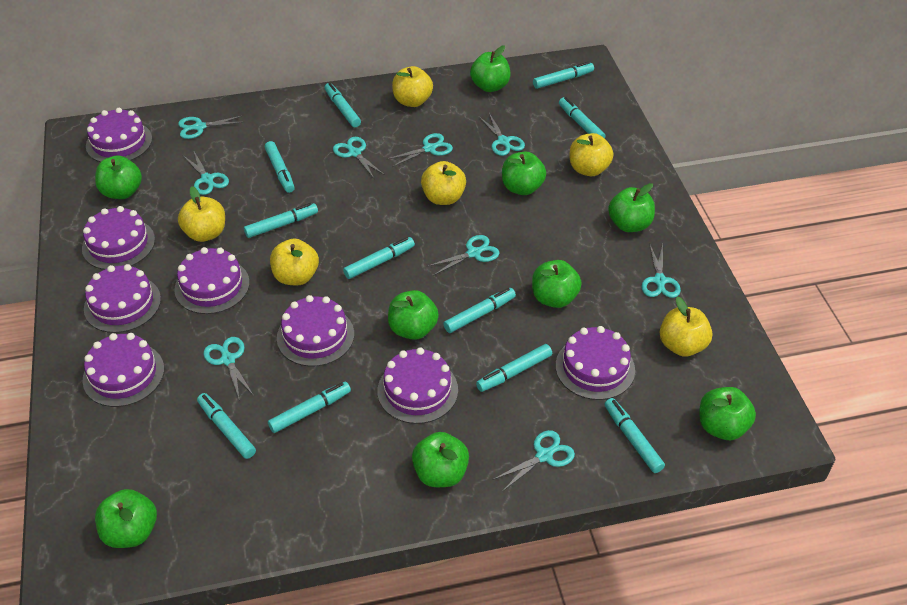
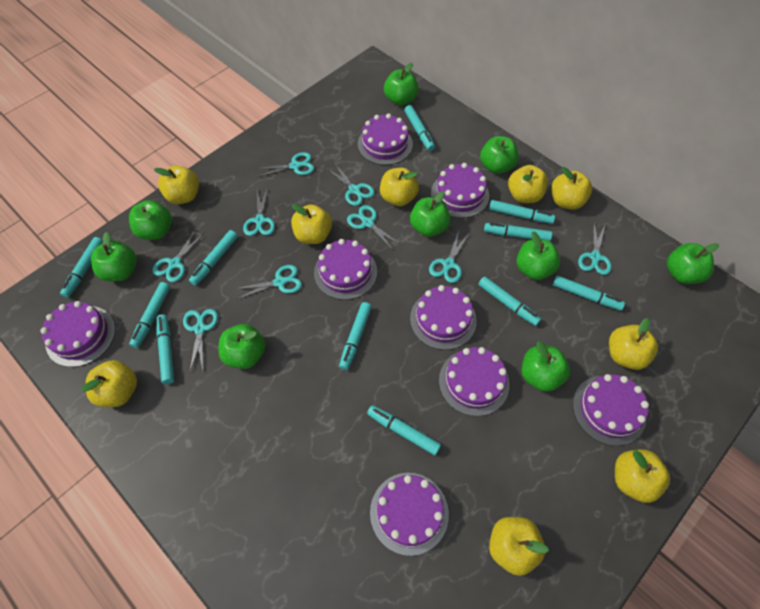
yellow apple: [178,186,225,242] [270,238,319,285] [392,66,433,107] [421,161,466,205] [570,133,613,176] [660,297,713,357] = 6 -> [81,360,137,407] [154,166,199,204] [291,204,332,244] [380,168,419,206] [489,517,549,576] [508,165,548,203] [551,167,592,210] [609,318,658,370] [615,449,670,503] = 9

